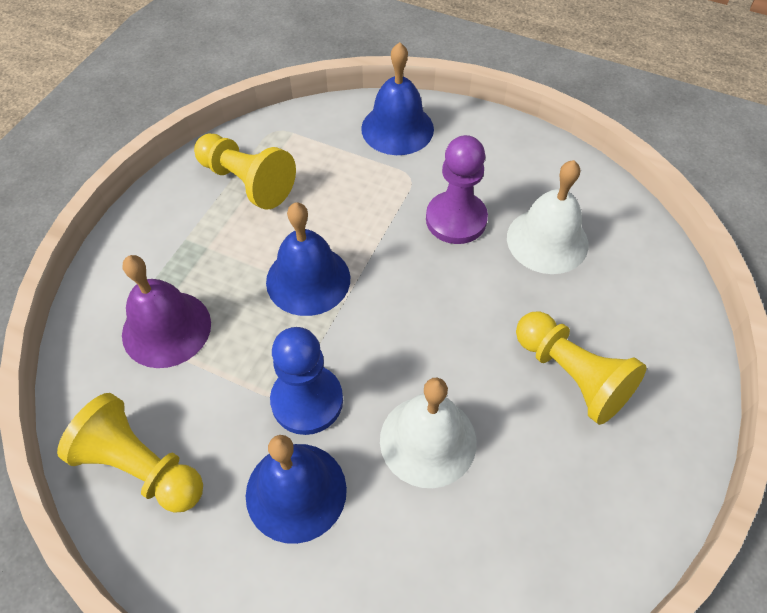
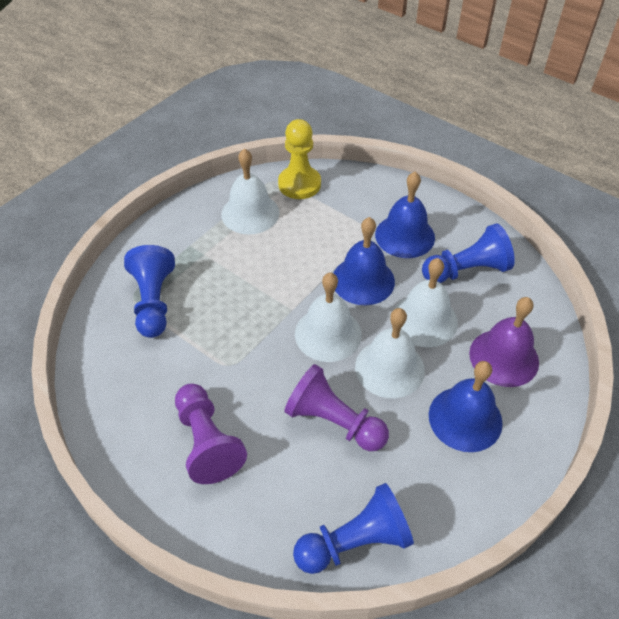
blue pawn: [270,327,343,435] = 1 -> [124,245,175,338] [293,483,414,574] [422,223,515,283] = 3
purple pawn: [426,135,488,244] = 1 -> [175,384,247,484] [284,364,389,451] = 2
white bell: [380,378,477,488] [507,160,588,274] = 2 -> [221,149,279,235] [295,273,362,362] [355,308,425,398] [394,258,458,347] = 4
yellow pawn: [57,393,203,513] [194,133,296,210] [516,311,647,425] = 3 -> [278,119,321,199] = 1

